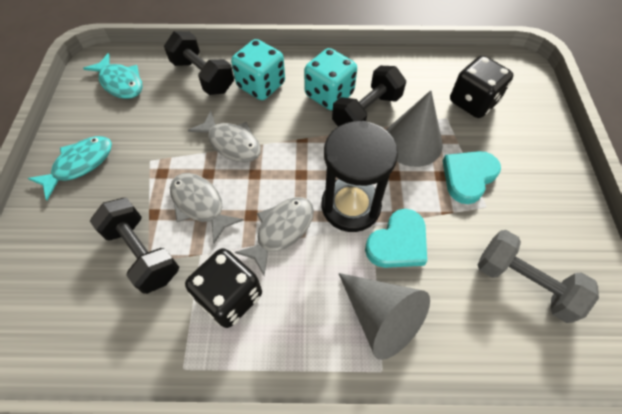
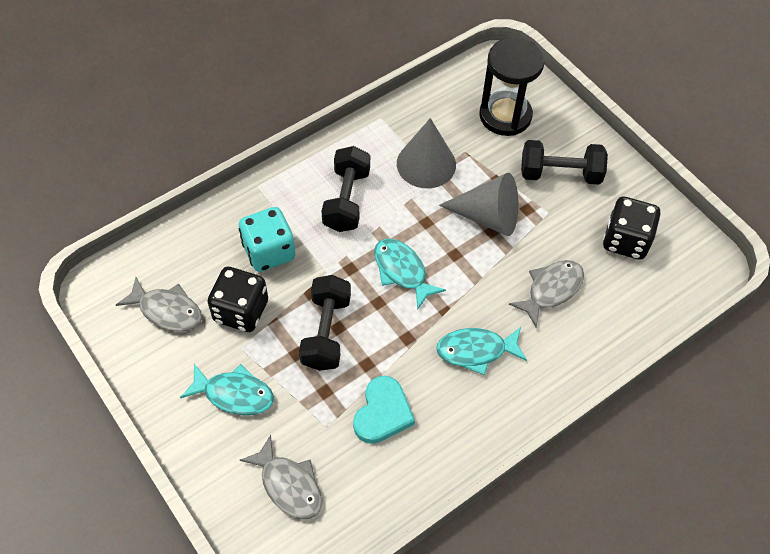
grey dumbbell: [478,230,599,323] = 1 -> none = 0
turquoise dice: [231,39,285,100] [304,48,357,110] = 2 -> [239,207,296,272] = 1
turquoise fish: [28,136,112,200] [83,53,143,99] = 2 -> [180,364,274,415] [374,239,446,310] [436,327,527,375] = 3
turquoise heart: [365,209,427,268] [443,151,501,204] = 2 -> [353,376,415,444] = 1

